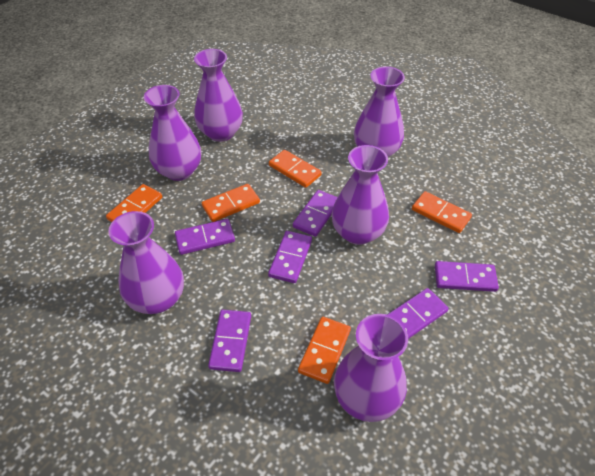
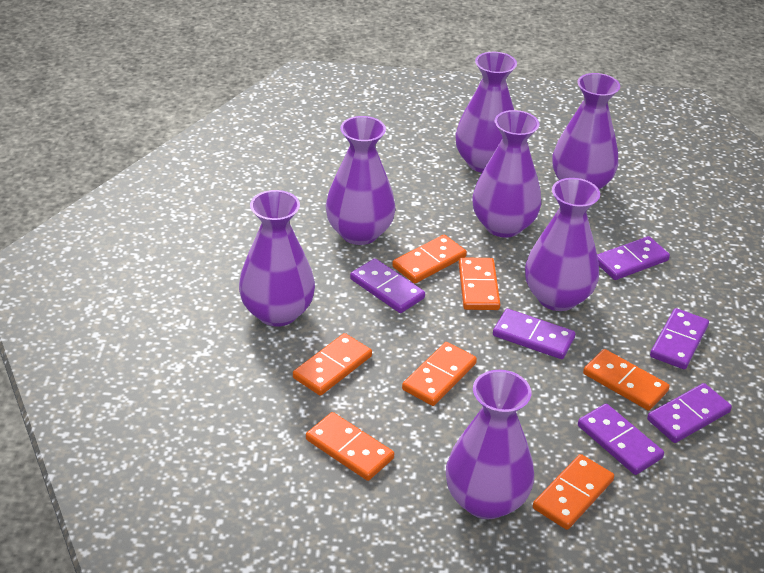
orange domino: [106,184,162,222] [202,184,260,222] [269,150,322,188] [298,317,351,384] [412,191,472,233] = 5 -> [293,333,372,396] [306,412,394,481] [392,235,467,284] [402,342,477,406] [459,257,500,310] [533,454,614,530] [583,349,670,411] = 7
purple vase: [108,211,184,314] [144,85,201,181] [194,49,243,142] [332,145,389,245] [334,314,408,422] [354,66,405,157] = 6 -> [239,190,315,327] [326,116,396,245] [446,370,534,519] [455,52,517,173] [472,110,541,238] [525,178,600,311] [552,73,620,190] = 7

